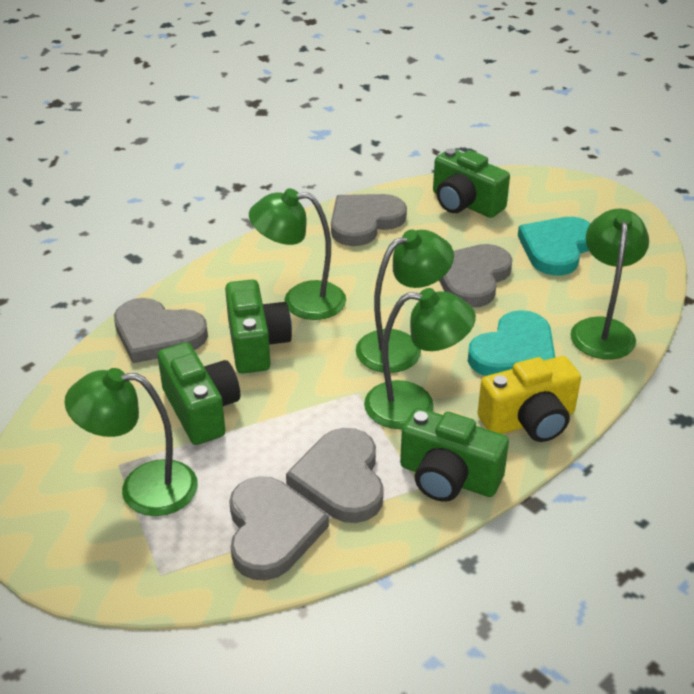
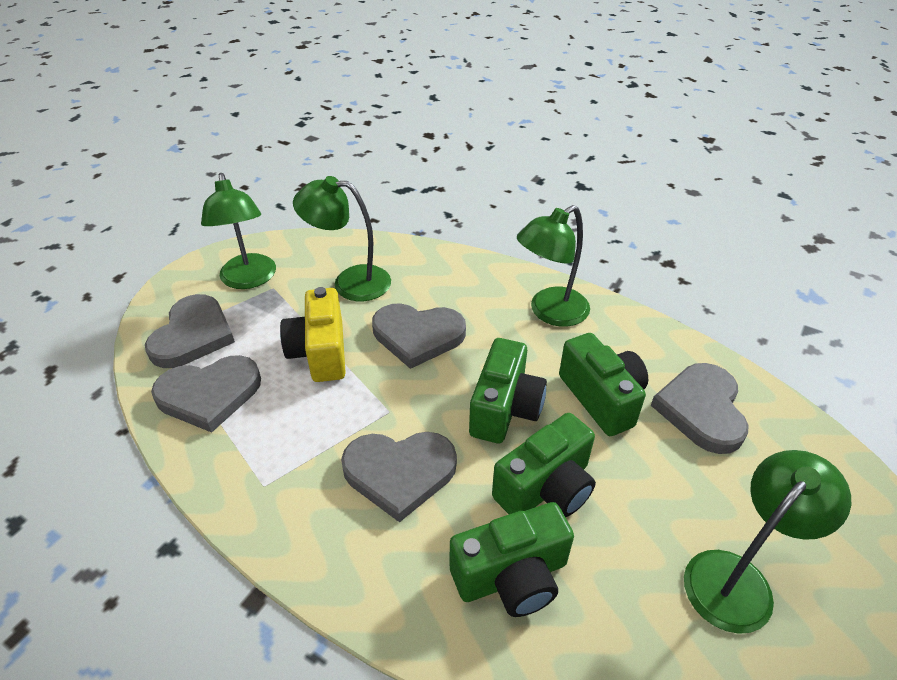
green lamp: [64,368,198,516] [249,188,346,320] [356,230,454,373] [364,288,476,429] [570,209,649,360] = 5 -> [201,173,276,289] [293,176,391,301] [517,205,590,327] [684,450,851,634] = 4
turquoise heart: [468,310,555,376] [518,217,591,275] = 2 -> none = 0

